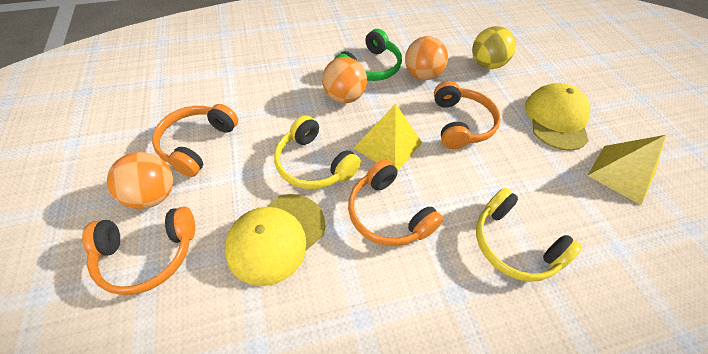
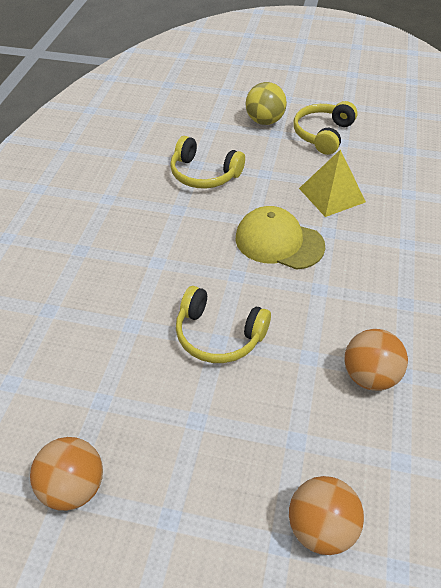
green headphones: [335,29,402,81] = 1 -> none = 0
orange headphones: [82,207,195,295] [152,104,238,177] [348,159,443,246] [434,81,501,149] = 4 -> none = 0
yellow cap: [225,194,325,286] [525,83,590,151] = 2 -> [236,206,325,270] = 1
yellow headphones: [274,115,361,189] [476,188,582,282] = 2 -> [170,136,245,189] [176,286,271,363] [293,101,358,155] = 3
yellow pyramid: [354,104,422,171] [587,135,666,205] = 2 -> [299,150,366,217] = 1

